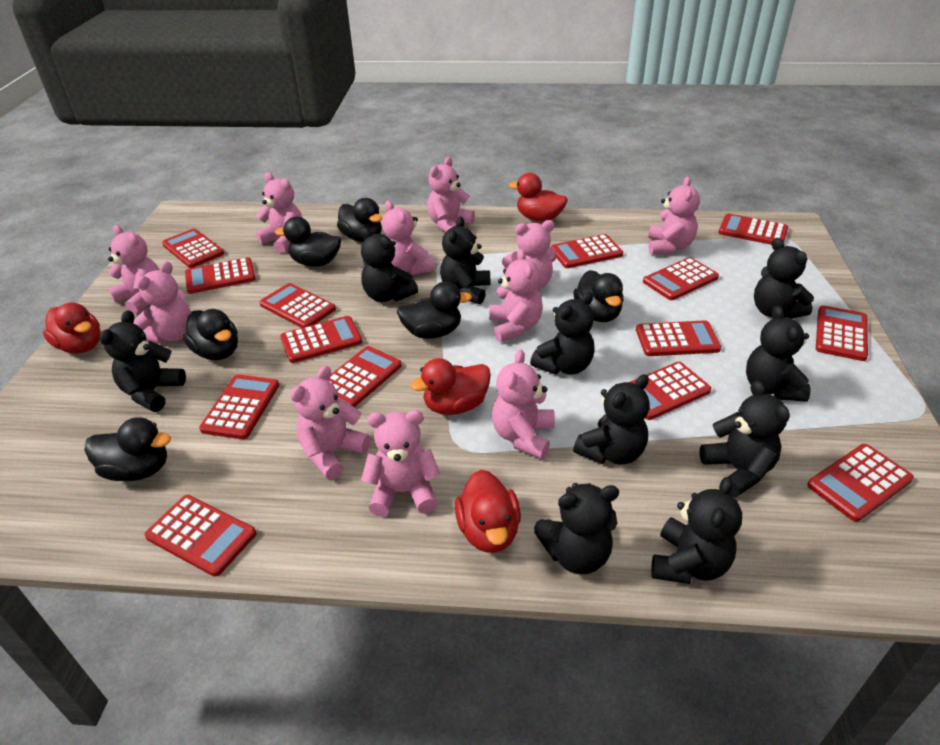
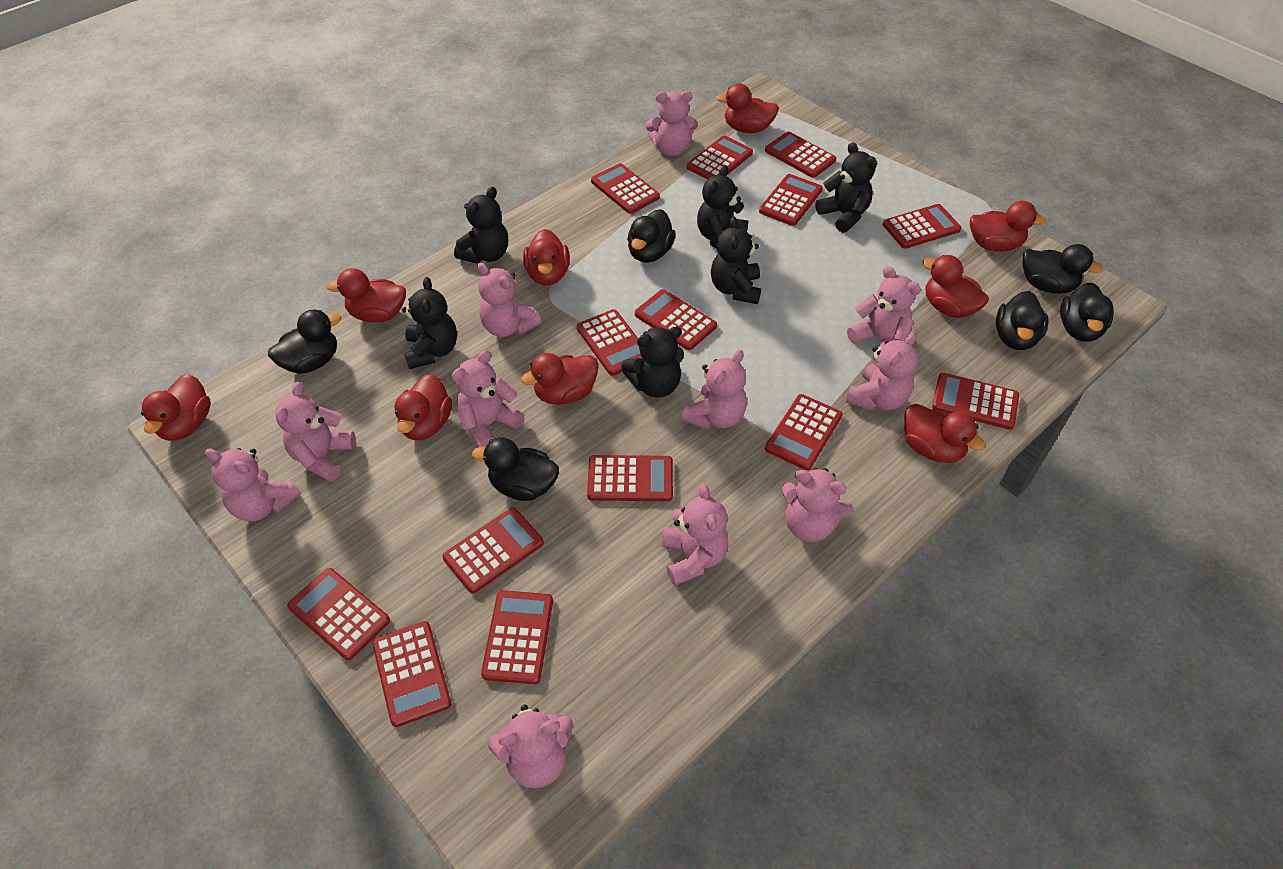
black teddy bear: [100,310,186,412] [360,228,418,302] [440,216,490,304] [530,292,595,375] [534,483,619,574] [573,374,650,465] [651,477,742,584] [699,380,790,497] [746,306,810,402] [754,238,814,319] = 10 -> [402,277,457,369] [454,187,508,264] [621,326,684,398] [697,165,748,249] [711,216,761,304] [815,143,877,233] = 6
red duck: [43,302,101,353] [410,358,491,415] [455,470,521,553] [509,173,568,222] = 4 -> [141,374,211,441] [327,268,406,323] [395,374,452,440] [521,353,599,405] [523,229,570,286] [716,83,779,133] [904,404,985,463] [922,255,989,318] [970,201,1046,252] = 9

